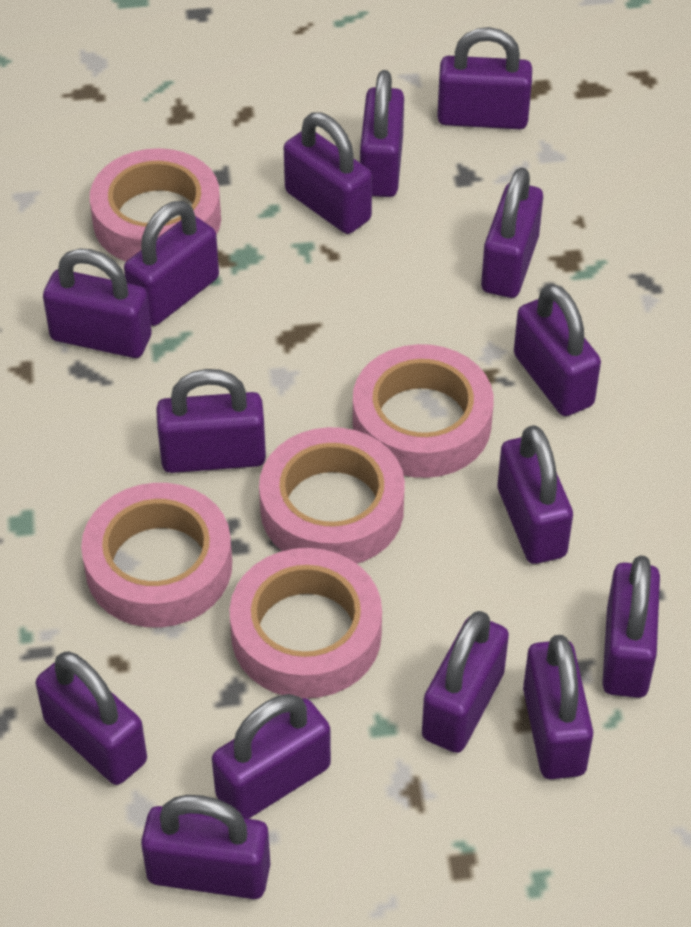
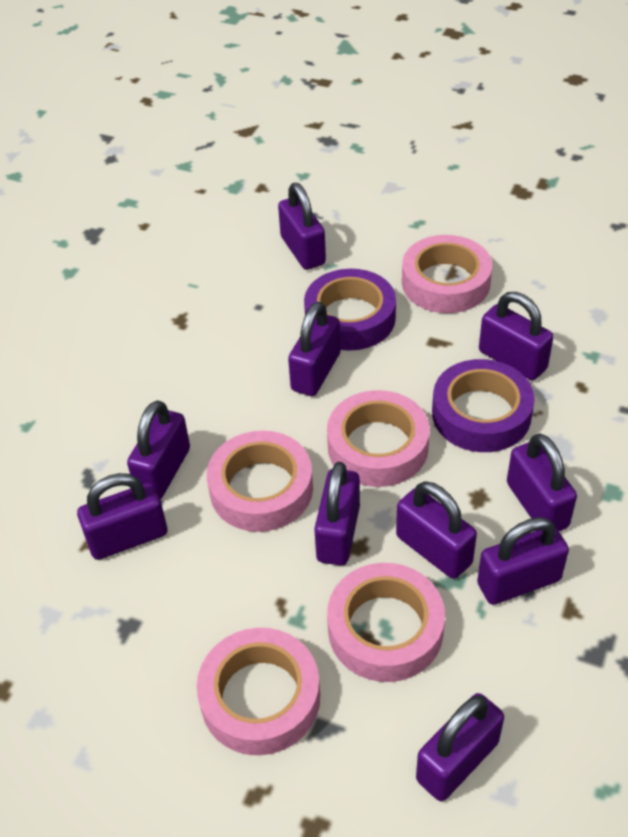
purple padlock: [36,652,147,785] [43,248,152,358] [124,201,219,326] [141,795,270,899] [156,369,266,473] [212,694,331,819] [284,112,372,234] [360,70,404,197] [422,611,509,753] [437,27,532,129] [481,167,543,298] [498,425,573,564] [514,284,601,416] [523,635,593,779] [602,556,660,698] = 15 -> [77,473,167,560] [127,400,190,499] [278,183,326,270] [288,302,341,396] [314,462,360,566] [396,482,477,579] [416,693,504,801] [477,517,569,605] [479,292,553,380] [507,433,577,531] = 10
purple tape: none = 0 -> [304,269,396,351] [432,359,535,452] = 2

